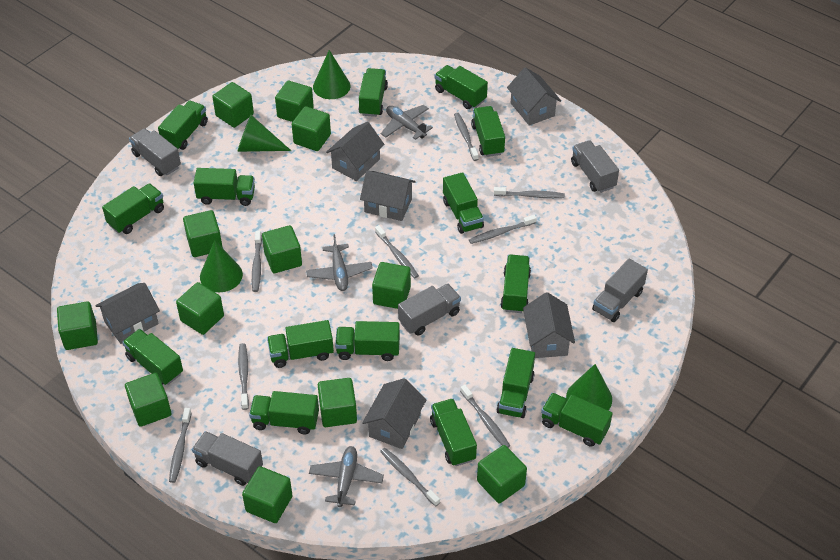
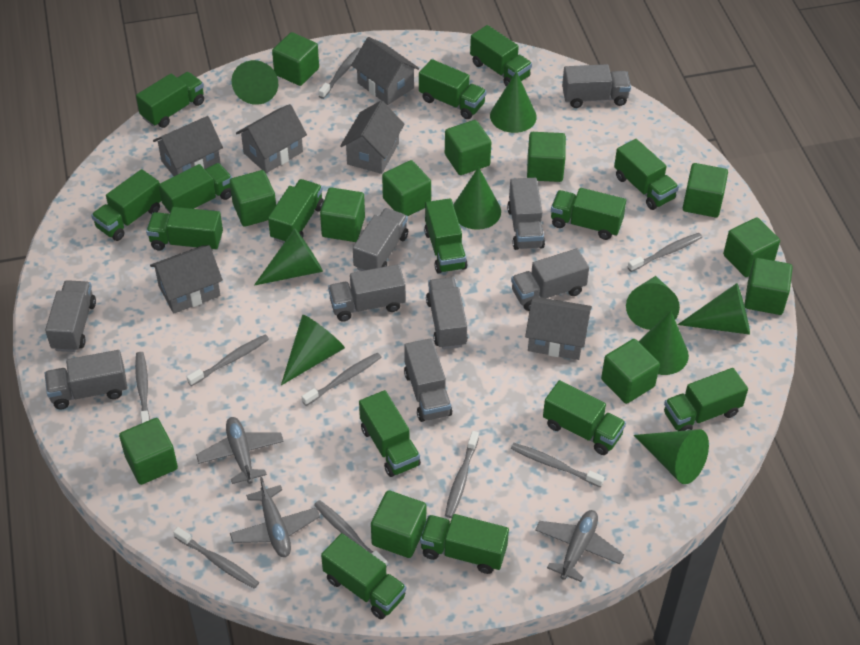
green cone: [200,240,243,292] [237,115,291,152] [313,50,350,99] [566,364,612,410] = 4 -> [231,60,278,105] [254,229,323,286] [281,315,345,385] [454,167,501,230] [490,71,537,133] [626,276,680,330] [634,429,709,484] [639,311,689,375] [677,283,750,335] = 9
grey truck: [129,128,181,176] [192,431,263,486] [398,284,461,336] [571,140,619,193] [592,259,648,322] = 5 -> [45,280,96,352] [45,350,127,410] [328,264,406,322] [353,208,408,271] [404,338,453,422] [426,277,468,349] [507,178,545,250] [511,248,589,311] [562,64,631,108] = 9

